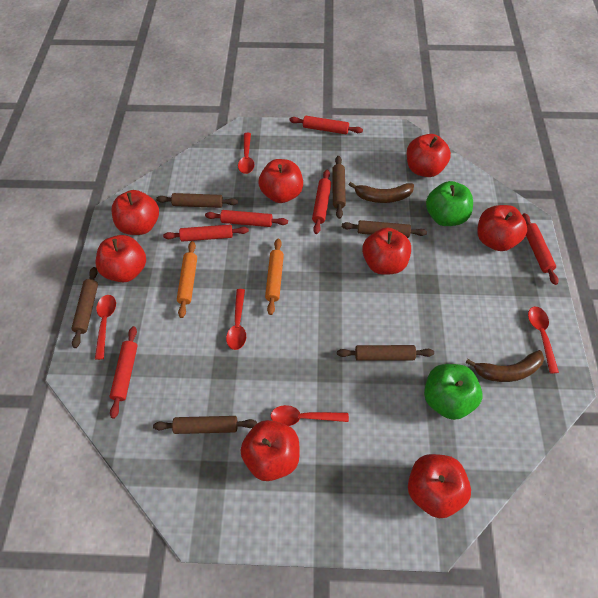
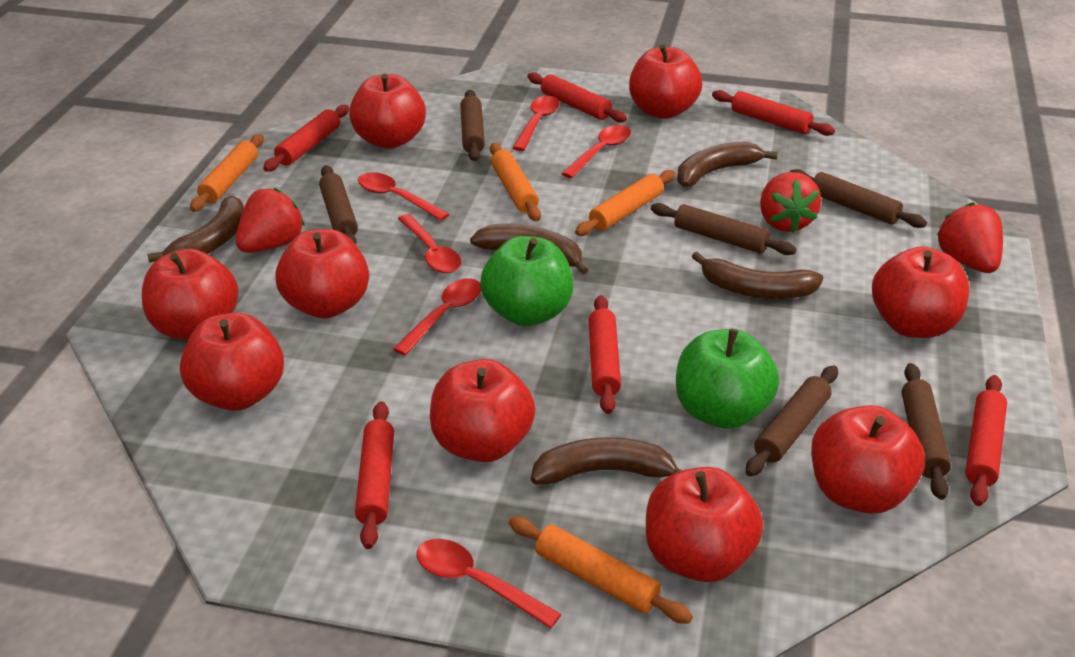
brown banana: [349,182,414,203] [466,350,544,382] = 2 -> [147,196,244,263] [470,223,588,275] [531,437,682,485] [677,141,778,187] [692,252,823,299] = 5
orange rolling pin: [177,241,197,318] [265,239,284,315] = 2 -> [190,134,263,212] [490,143,541,221] [509,517,693,624] [575,170,675,236] = 4
red apple: [96,235,146,282] [112,190,159,235] [240,420,300,481] [259,159,303,203] [362,227,411,275] [407,134,451,177] [408,454,471,518] [477,205,527,251] = 8 -> [142,249,238,340] [180,313,284,411] [275,229,369,319] [349,74,426,149] [430,359,535,462] [629,44,702,119] [646,467,763,582] [811,405,925,514] [872,246,969,338] = 9
red spoon: [95,295,116,360] [226,289,246,350] [238,133,254,174] [271,405,349,426] [528,306,559,373] = 5 -> [358,172,449,221] [393,278,481,355] [398,214,462,273] [417,539,561,629] [512,96,560,151] [561,125,631,178] = 6
red strawberry: none = 0 -> [236,188,305,253] [760,172,821,232] [937,202,1003,273] = 3

